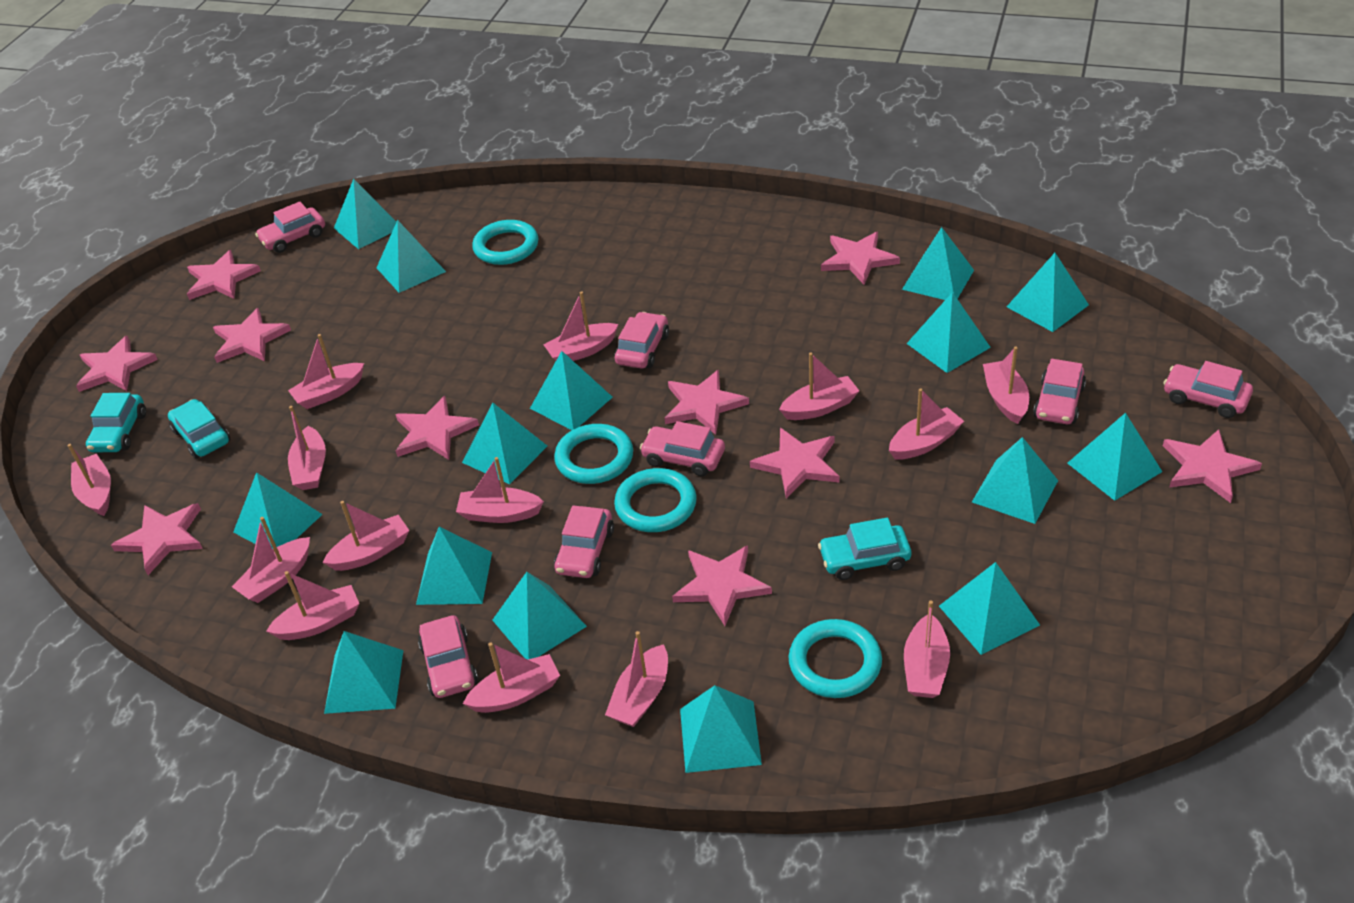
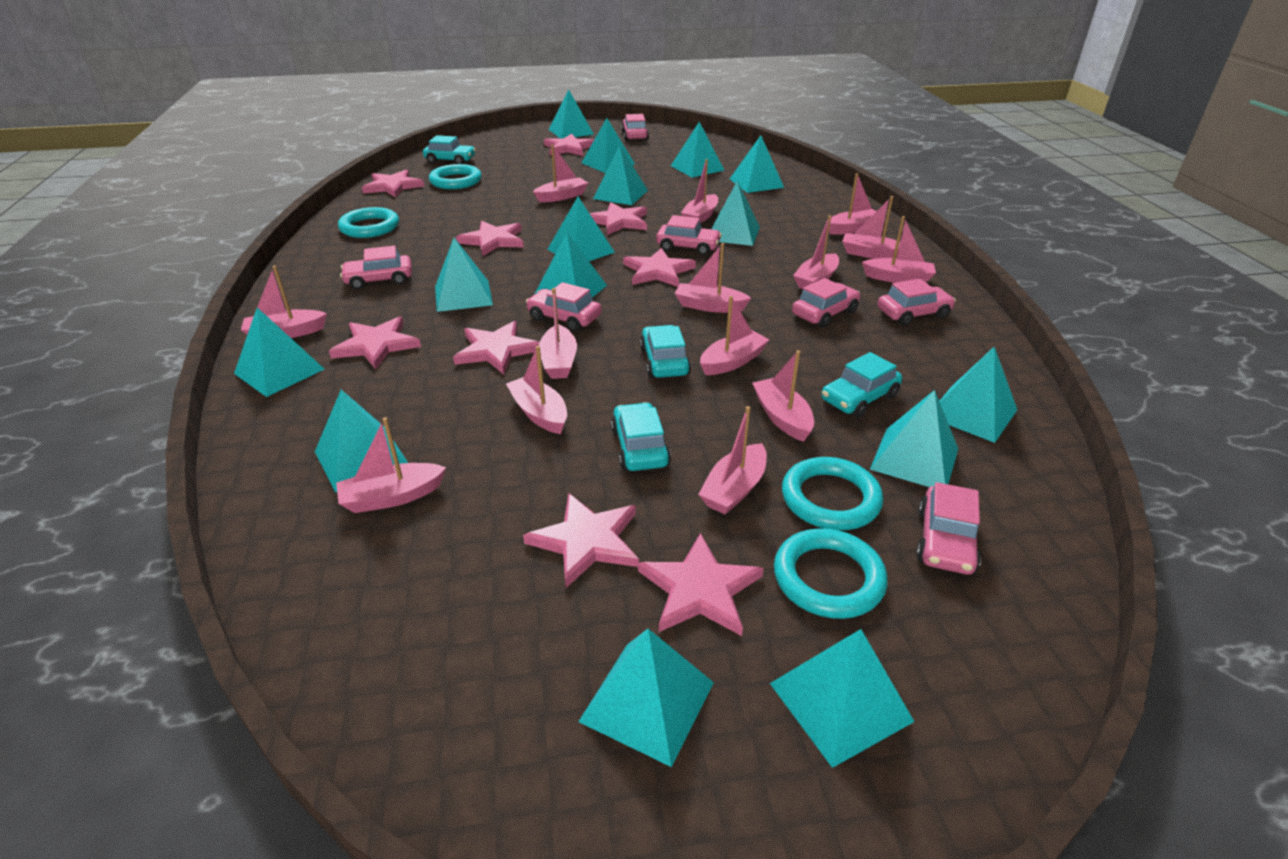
pink star: [76,336,158,392] [111,503,203,575] [187,250,261,300] [213,308,291,363] [395,396,479,460] [665,370,749,435] [672,545,772,626] [750,428,840,499] [821,232,900,285] [1163,429,1262,503] = 10 -> [329,316,421,369] [362,169,424,198] [453,321,539,374] [456,221,524,256] [523,493,639,588] [544,134,594,156] [590,202,647,235] [623,248,696,287] [638,533,764,636] = 9
turquoise car: [86,393,146,452] [168,399,230,458] [818,518,911,580] = 3 -> [423,135,476,164] [611,402,671,471] [640,325,691,378] [821,352,902,418] = 4

